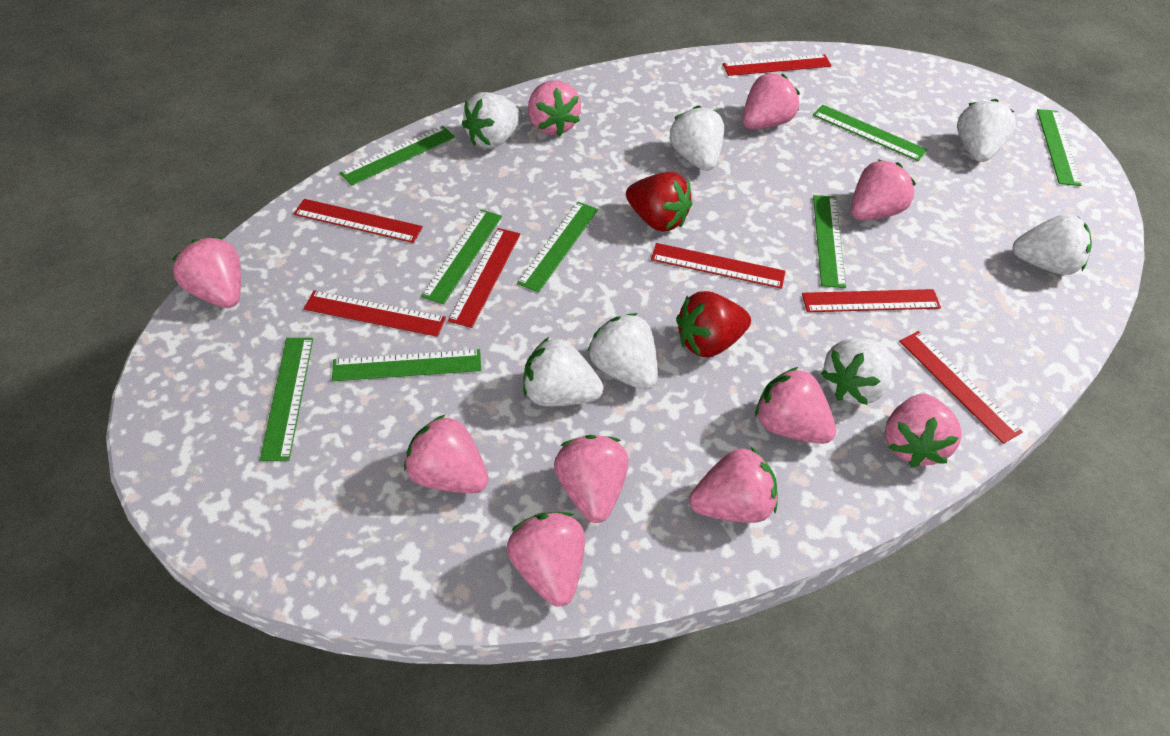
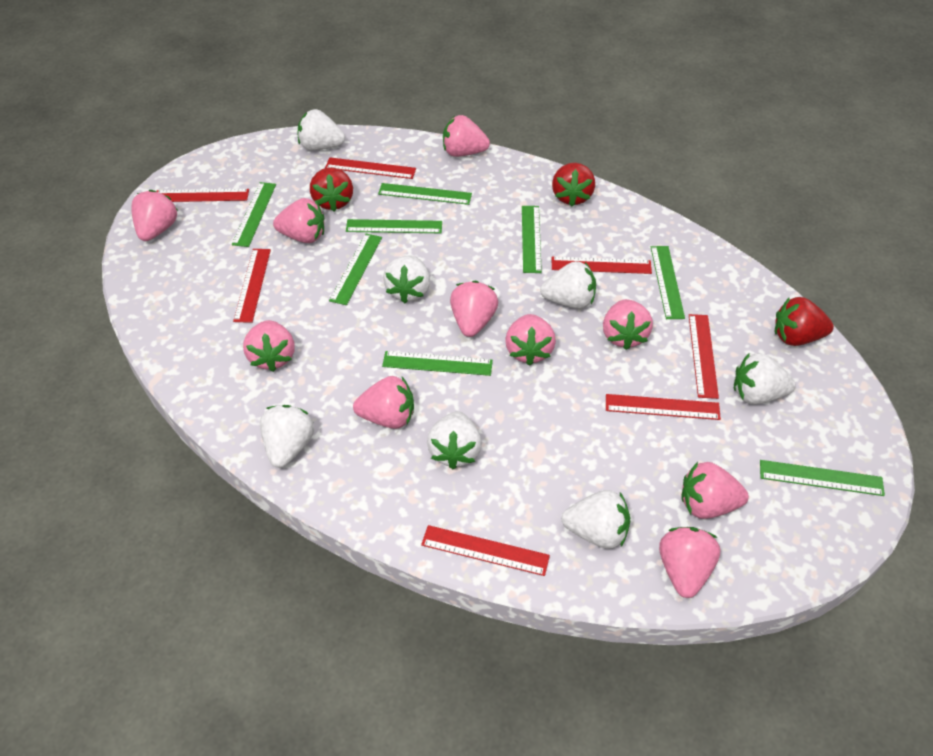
red strawberry: [626,172,692,232] [676,291,751,357] = 2 -> [310,167,353,211] [552,163,595,207] [775,297,834,346] = 3

